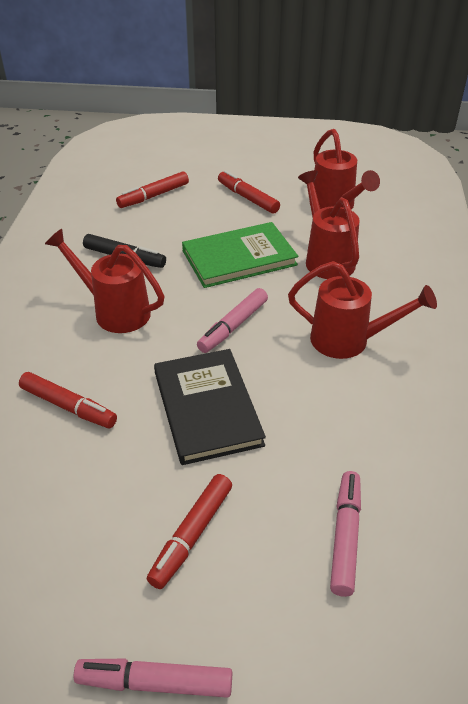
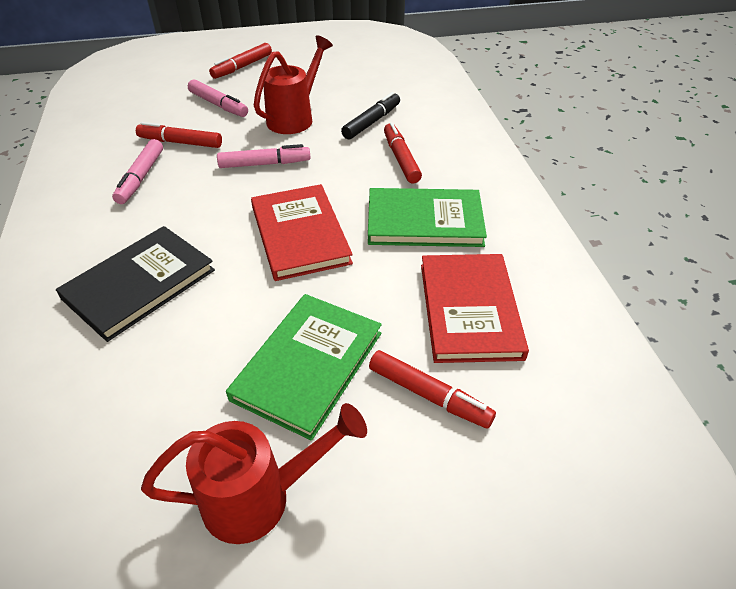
green book: [182,222,299,288] = 1 -> [226,294,382,441] [368,188,487,247] = 2
red book: none = 0 -> [251,184,353,281] [421,254,529,363] = 2
red watering can: [45,229,164,333] [288,261,437,359] [298,170,360,279] [314,129,380,210] = 4 -> [141,403,367,544] [254,35,333,134] = 2

